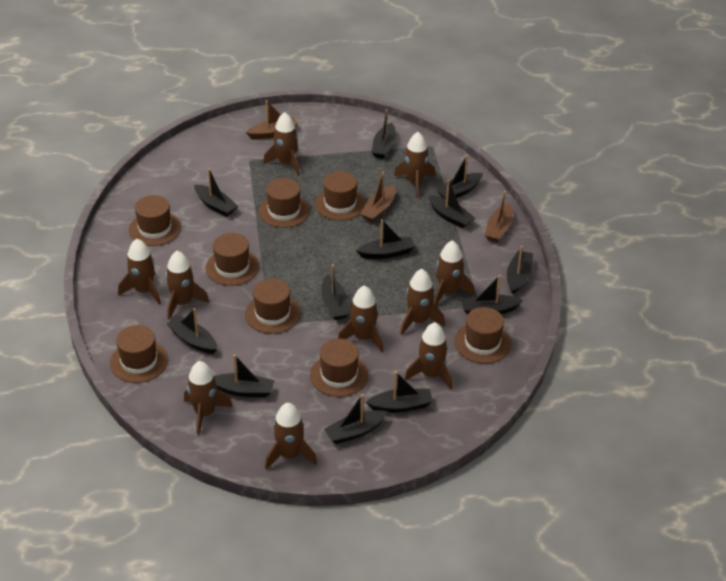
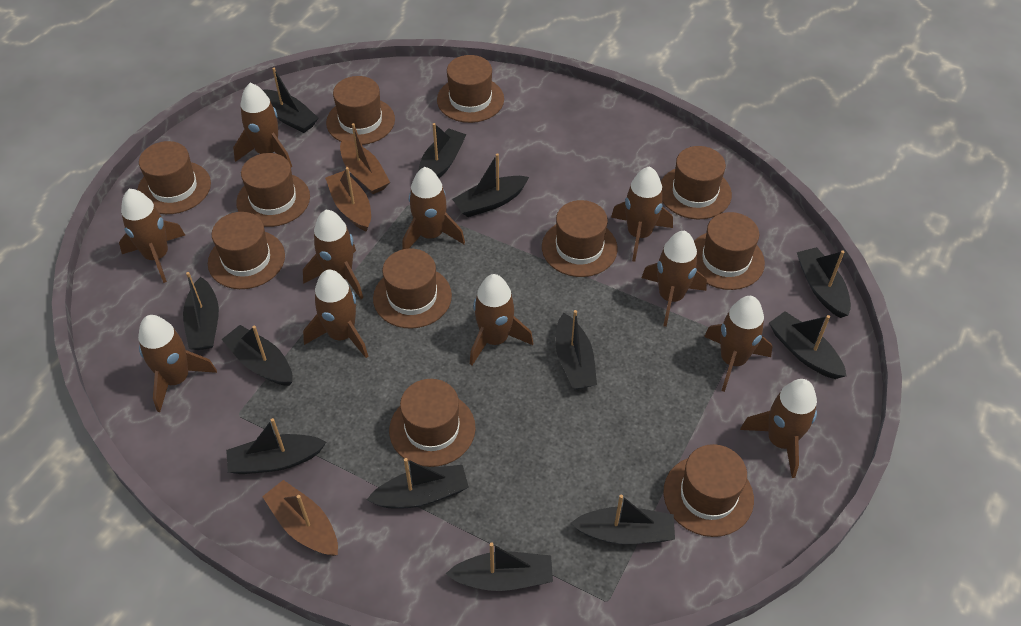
brown hat: [110,325,168,383] [129,195,181,246] [206,233,259,286] [245,279,301,334] [259,178,310,228] [310,338,368,397] [315,171,366,221] [454,307,511,364] = 8 -> [137,141,211,214] [208,212,285,289] [236,153,310,227] [326,76,395,145] [373,248,452,328] [389,379,476,467] [437,55,504,123] [542,200,618,277] [661,146,732,219] [663,444,754,537] [694,212,765,290] = 11
brown rocket: [118,239,161,305] [166,251,209,320] [184,361,233,435] [263,112,300,176] [265,403,317,469] [338,285,383,352] [394,132,435,198] [400,269,445,335] [404,322,452,390] [434,240,474,305] = 10 -> [119,189,185,283] [138,315,217,412] [233,83,292,167] [303,210,363,299] [303,270,368,358] [402,167,465,250] [470,274,533,365] [611,166,673,262] [642,231,707,327] [704,296,772,392] [740,379,817,478] = 11

